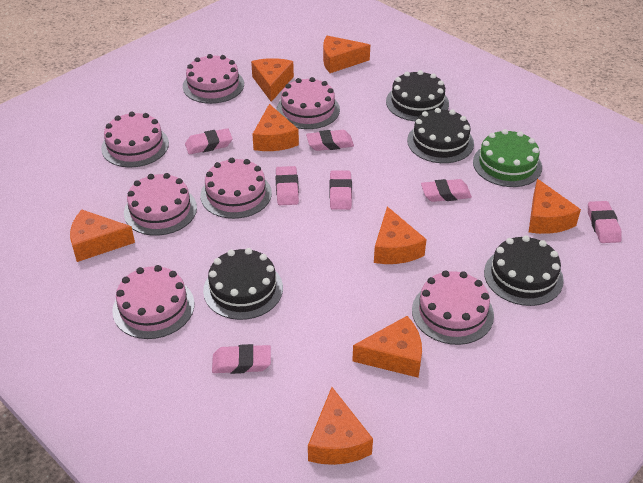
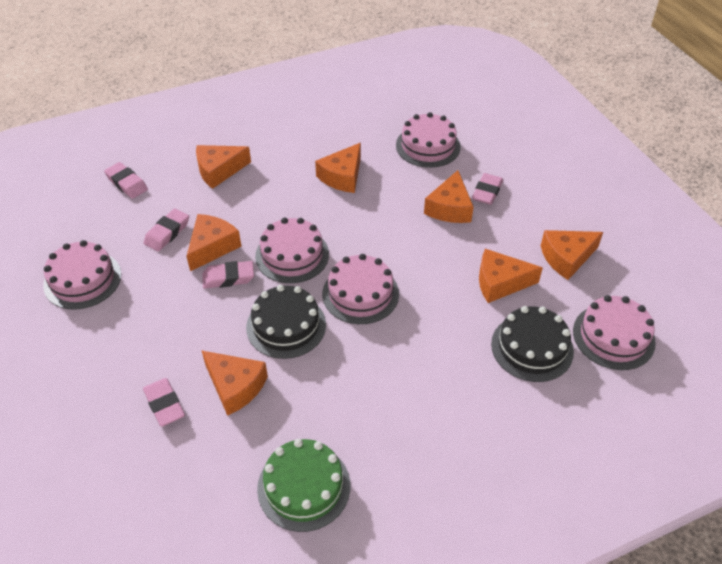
black cake: [203,248,283,320] [386,70,449,121] [407,108,474,163] [484,235,564,306] = 4 -> [246,285,326,359] [491,306,574,382] = 2
orange cheese: [70,210,135,262] [251,58,294,102] [252,104,299,151] [308,387,373,465] [323,36,370,73] [352,316,422,378] [374,206,427,264] [529,179,581,234] = 8 -> [187,214,242,271] [196,145,251,189] [201,350,268,416] [315,143,361,193] [424,170,474,223] [479,249,543,303] [541,230,603,280] = 7
pink cake: [101,111,169,167] [112,265,194,339] [124,173,197,236] [183,54,244,104] [200,158,272,219] [276,77,340,129] [412,270,494,345] = 7 -> [43,240,121,310] [255,218,329,283] [322,254,399,324] [396,112,460,168] [573,295,656,370] = 5
pink eraser: [185,128,233,154] [212,344,271,374] [275,166,299,205] [306,130,354,151] [329,171,352,210] [421,179,472,202] [588,201,622,243] = 7 -> [104,162,148,199] [143,378,185,427] [144,208,189,251] [202,261,254,289] [472,173,503,205] = 5

